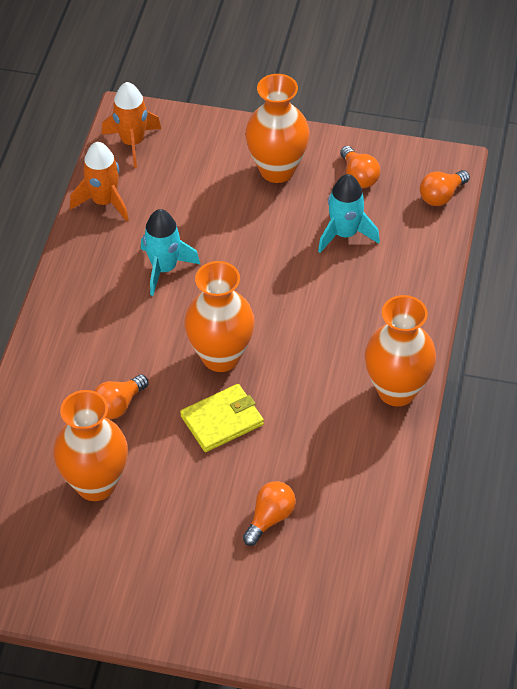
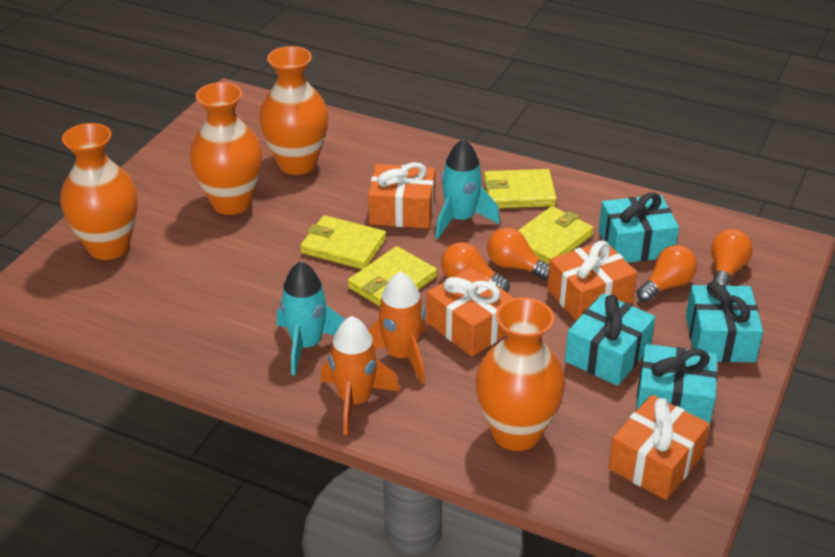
orange gift: none = 0 -> [368,162,435,229] [427,267,514,356] [547,241,637,321] [608,395,710,500] = 4
turquoise gift: none = 0 -> [565,293,655,386] [599,192,679,263] [636,344,718,427] [686,282,763,362] = 4
yellow wallet: [180,384,264,452] = 1 -> [300,215,386,269] [348,246,437,306] [484,169,557,208] [518,206,594,264] = 4

